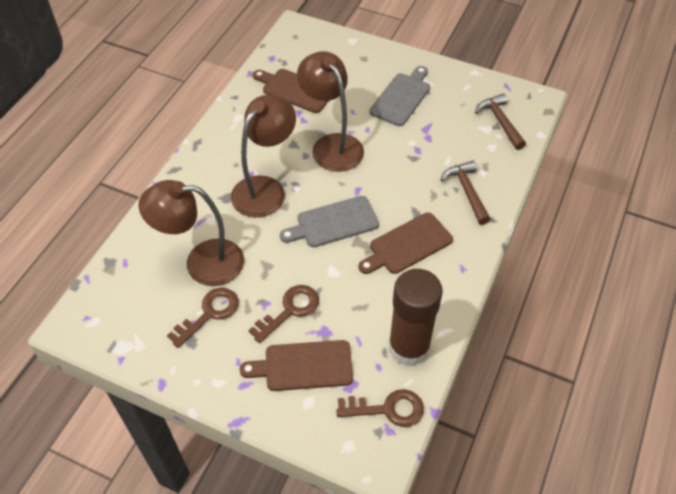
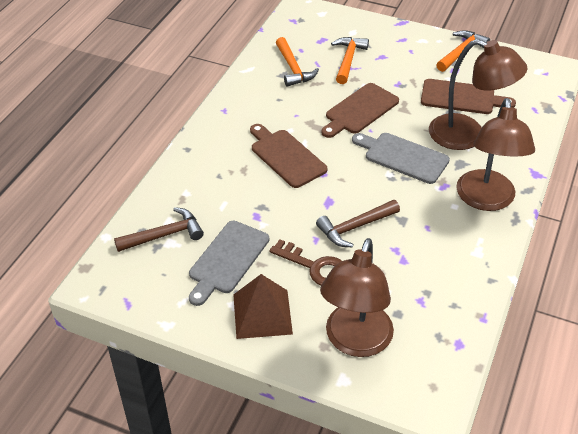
brown glue stick: [389,269,443,366] = 1 -> none = 0
brown key: [167,288,239,348] [249,285,319,343] [336,389,424,427] = 3 -> [270,239,342,285] = 1
brown pyramid: none = 0 -> [233,274,293,339] = 1
orange hammer: none = 0 -> [276,37,319,87] [331,37,369,84] [436,30,490,72] = 3

